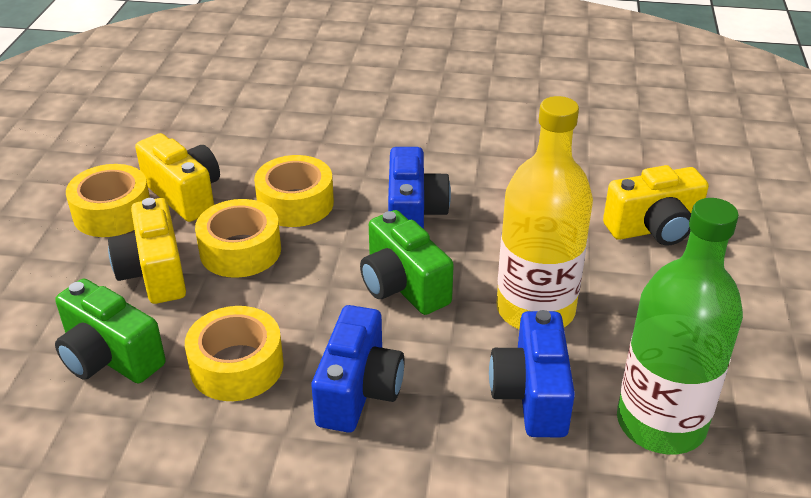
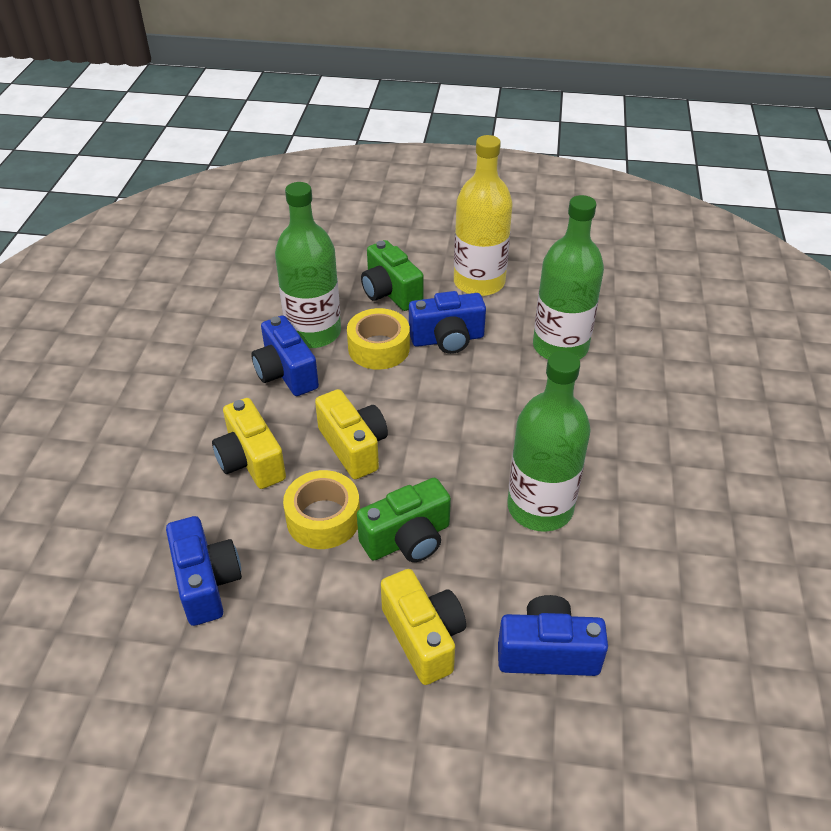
blue camera: [312,305,405,433] [388,147,451,229] [489,310,575,437] = 3 -> [166,516,242,626] [252,315,319,396] [409,291,486,354] [498,595,608,676] = 4
green bottle: [617,198,743,454] = 1 -> [275,182,341,348] [507,351,591,532] [533,195,604,360] = 3
yellow tape: [66,164,150,237] [185,306,284,401] [195,199,281,278] [254,155,334,227] = 4 -> [283,470,360,549] [347,308,410,370] = 2

